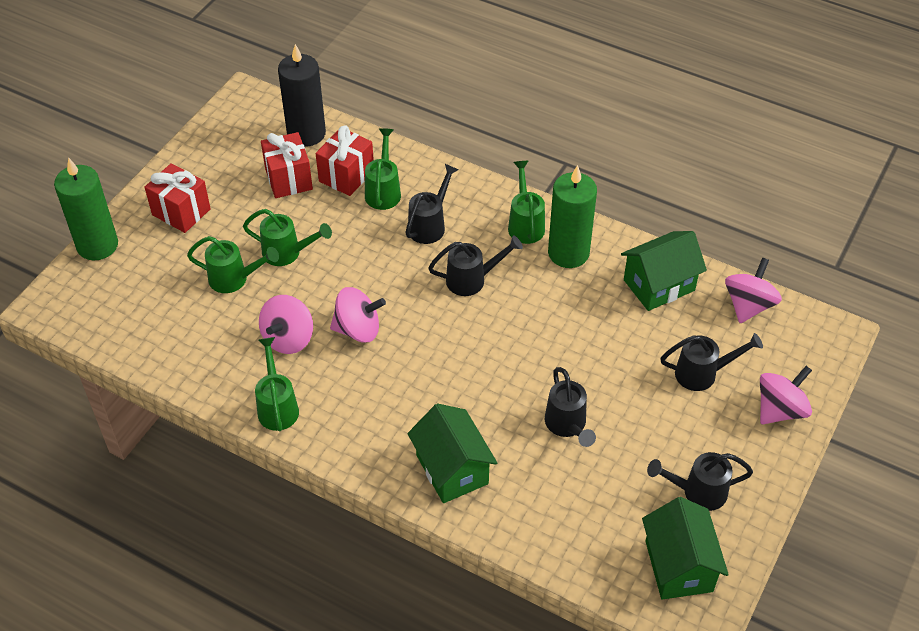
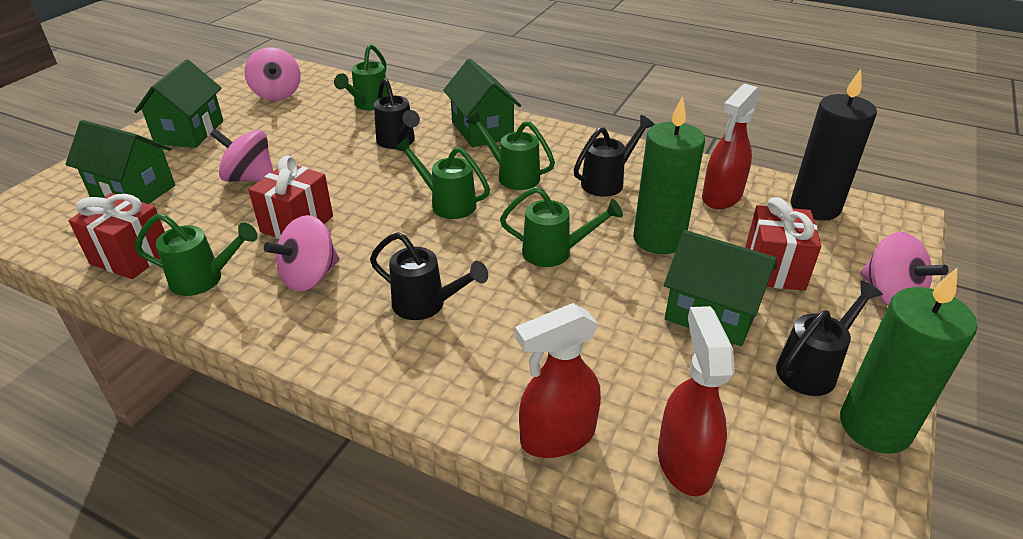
black watering can: [405,164,459,244] [428,235,523,296] [545,367,596,447] [647,452,753,511] [660,333,763,391] = 5 -> [370,232,488,320] [374,78,420,149] [574,115,654,197] [776,281,883,396] = 4
green house: [408,404,497,503] [621,231,707,311] [642,497,729,600] = 3 -> [65,120,175,204] [134,59,223,148] [443,59,521,147] [664,230,777,346] = 4
red spray bottle: none = 0 -> [515,303,601,458] [658,306,735,496] [702,84,760,209] = 3

